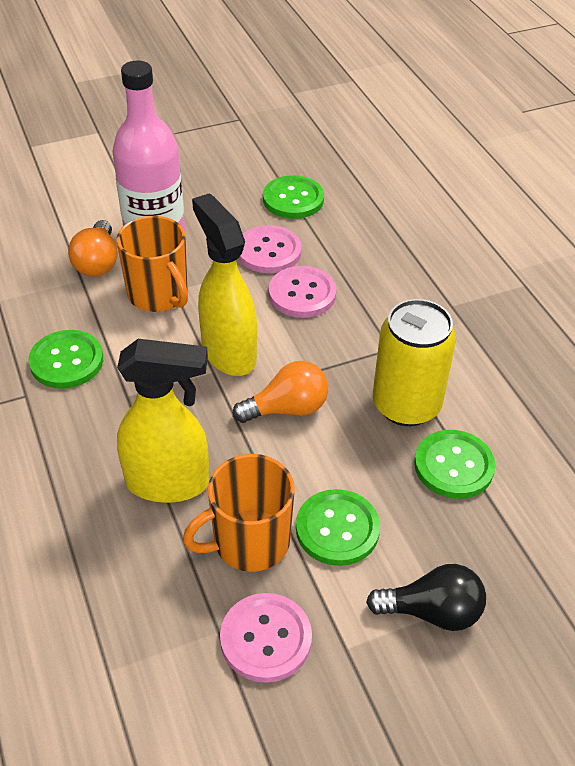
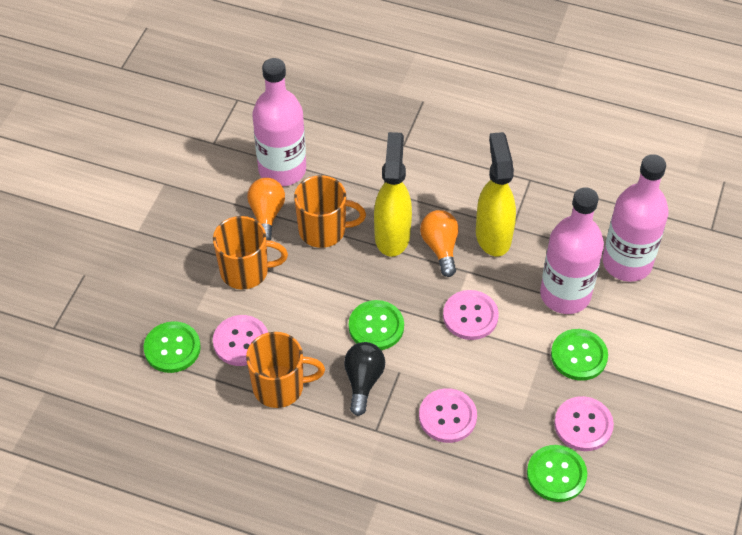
orange mug: [117,216,188,312] [183,454,295,572] = 2 -> [213,216,288,290] [246,332,325,408] [294,175,366,248] = 3
pink bottle: [112,61,185,232] = 1 -> [252,58,306,186] [540,187,604,314] [603,154,669,282] = 3
pink button: [220,593,312,683] [238,225,302,273] [269,266,336,318] = 3 -> [213,315,268,366] [419,388,477,443] [443,290,499,340] [554,396,614,451] = 4
yellow can: [373,299,456,426] = 1 -> none = 0

